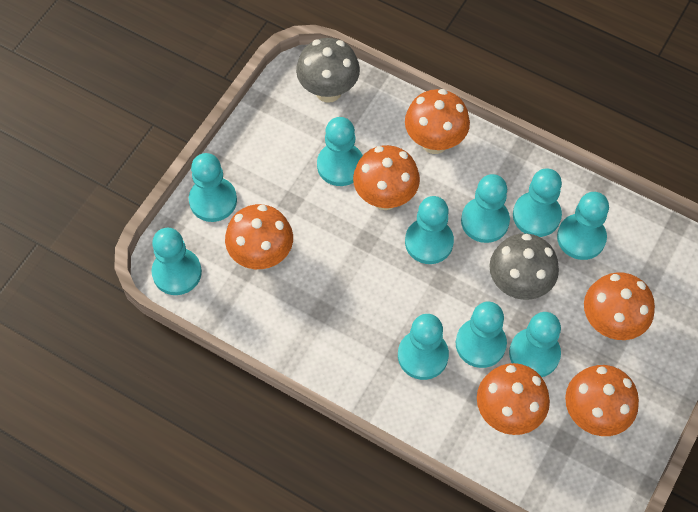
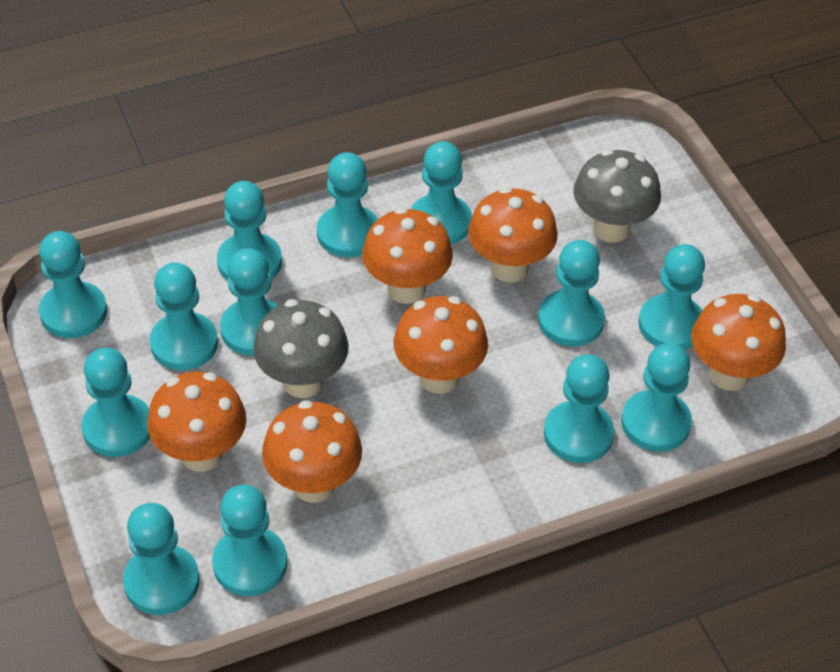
turquoise pawn: [152,228,202,295] [189,153,237,222] [317,117,363,186] [398,314,449,380] [405,196,454,264] [456,302,507,368] [461,174,510,243] [509,312,561,377] [513,168,562,237] [557,192,609,260] = 10 -> [39,231,107,338] [82,348,150,457] [123,503,200,615] [150,263,218,370] [212,485,287,596] [217,181,282,281] [220,248,278,356] [317,152,378,257] [411,141,472,245] [538,240,605,346] [544,354,614,463] [621,343,692,452] [638,244,705,350] = 13

